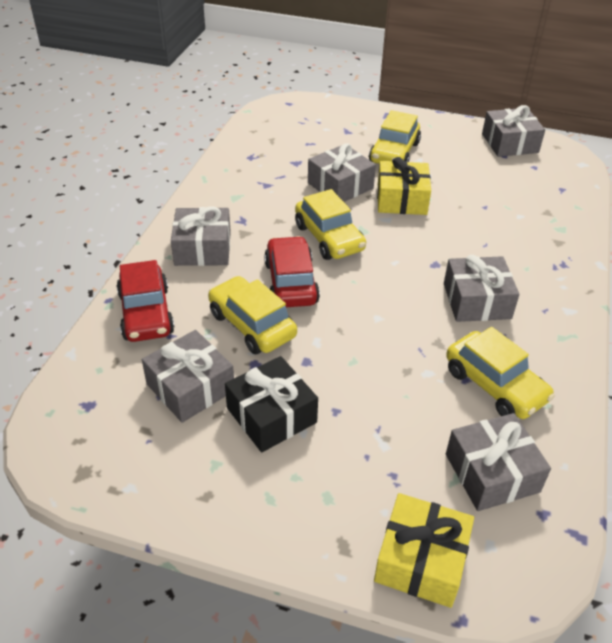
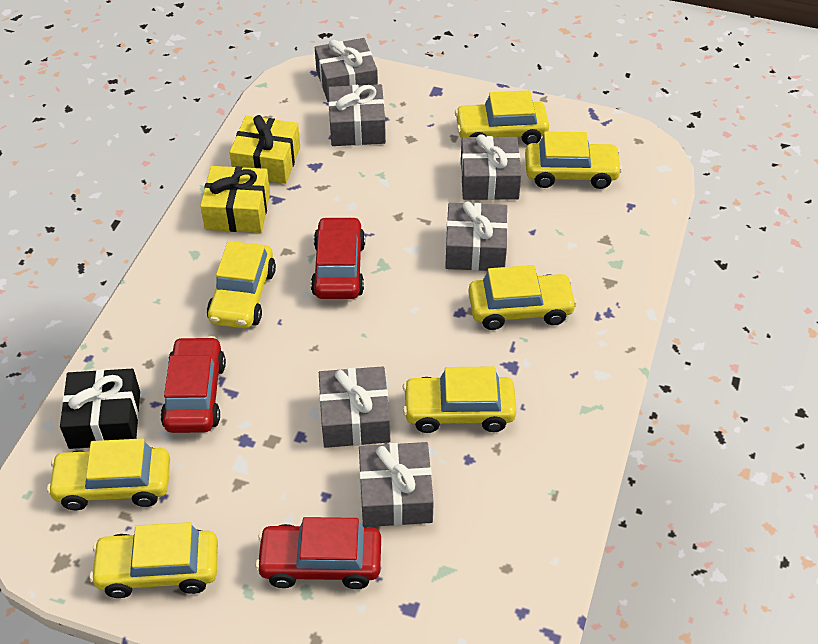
red car: [117,260,175,342] [264,236,320,307] = 2 -> [160,336,226,433] [255,517,381,589] [311,216,365,299] = 3
yellow car: [208,276,297,354] [295,189,366,260] [369,110,421,164] [446,327,555,419] = 4 -> [47,438,170,510] [90,522,218,598] [207,241,276,329] [403,366,516,433] [455,90,549,145] [468,265,577,330] [525,131,622,189] = 7

